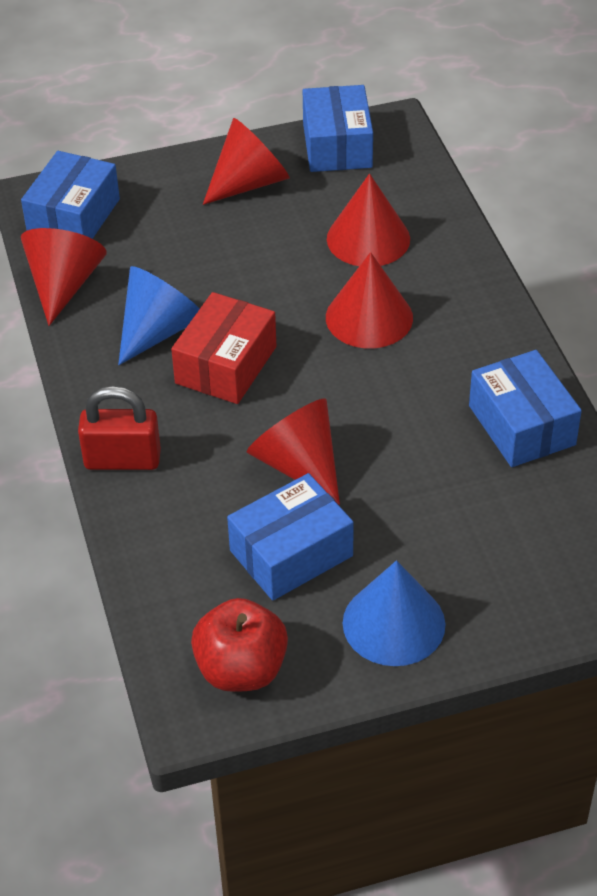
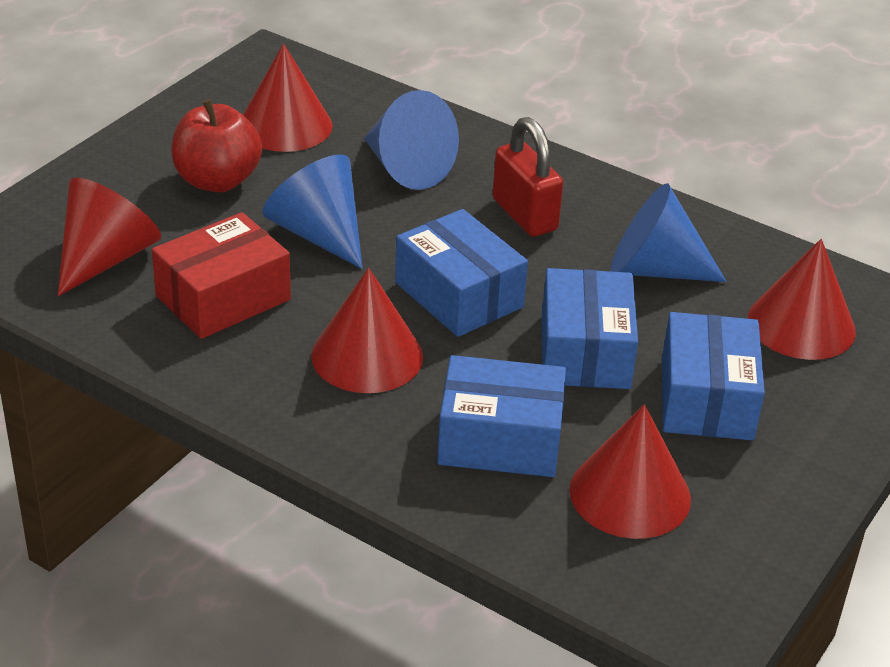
blue cone: [118,266,200,365] [343,560,445,666] = 2 -> [262,154,363,269] [364,90,459,190] [611,183,727,282] = 3

